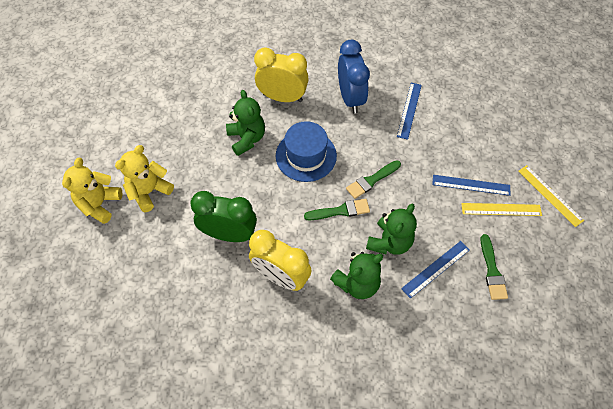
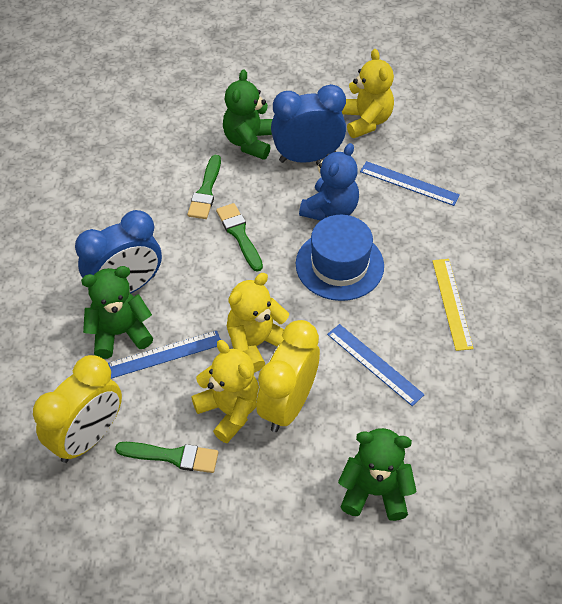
blue clock: [338,40,370,114] = 1 -> [75,210,162,293] [271,84,346,163] = 2
blue teddy bear: none = 0 -> [299,143,359,221] = 1
green clock: [190,191,257,242] = 1 -> none = 0
yellow ruler: [461,203,542,216] [518,165,584,227] = 2 -> [432,259,474,351] = 1
yellow teddy bear: [62,158,122,224] [115,145,174,212] = 2 -> [191,340,259,443] [227,273,289,373] [342,49,394,138] = 3

